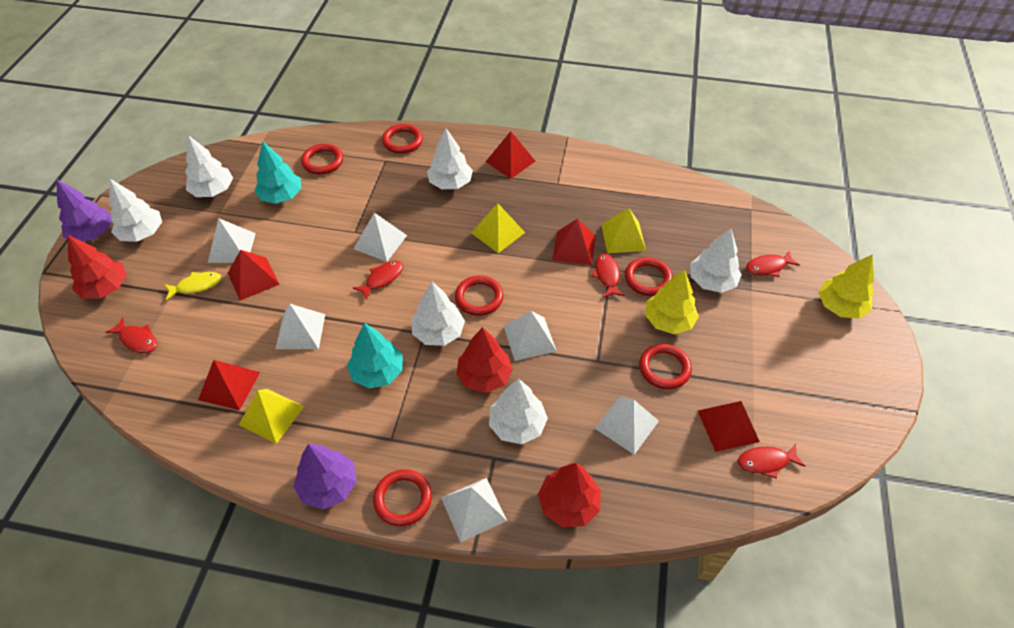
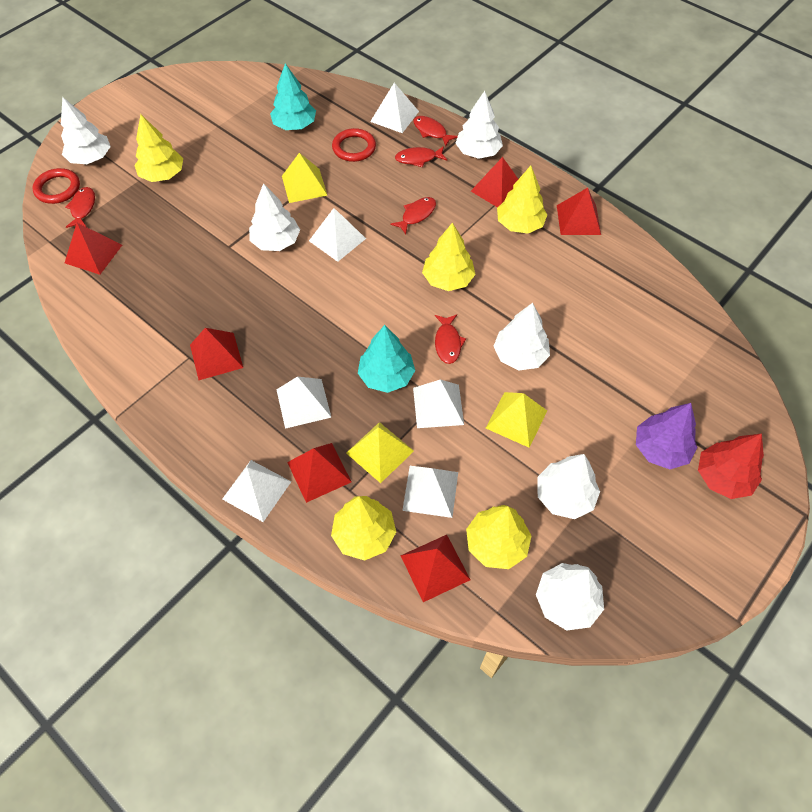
purple tree: [56,179,112,242] [293,444,357,509] = 2 -> [636,403,697,469] = 1
red pyramid: [198,360,260,410] [228,250,280,301] [486,131,535,179] [552,218,596,265] [698,401,760,452] = 5 -> [65,223,122,275] [190,328,243,380] [287,443,352,503] [400,535,470,602] [471,157,518,208] [557,188,601,235] = 6
red ring: [301,144,343,175] [373,469,432,526] [382,124,423,154] [455,275,504,316] [625,257,673,296] [639,344,692,389] = 6 -> [32,168,80,204] [332,128,376,162] = 2
red tree: [68,235,127,298] [456,327,513,393] [538,463,601,527] = 3 -> [698,434,764,499] = 1
yellow fish: [164,272,222,301] = 1 -> none = 0
yellow tree: [645,269,699,334] [818,254,874,319] = 2 -> [135,114,183,182] [331,496,396,561] [422,222,476,291] [466,505,532,569] [497,166,548,234] = 5

